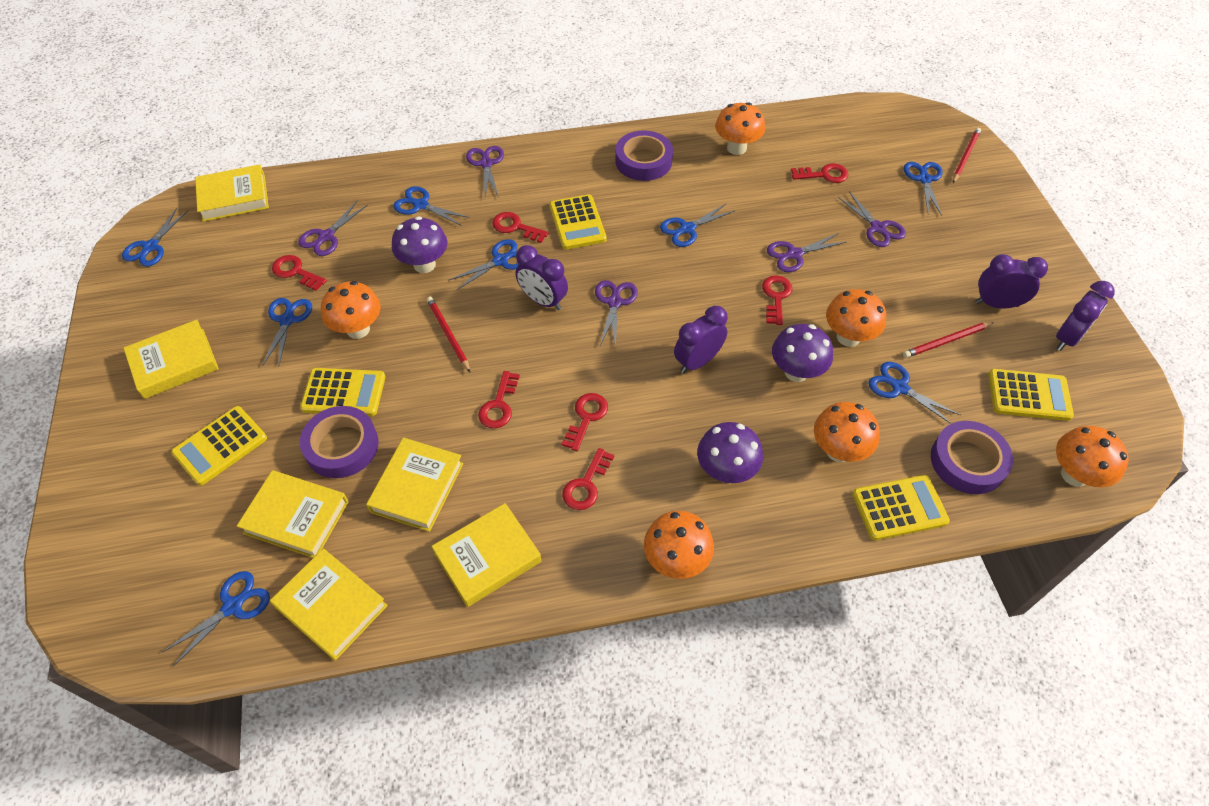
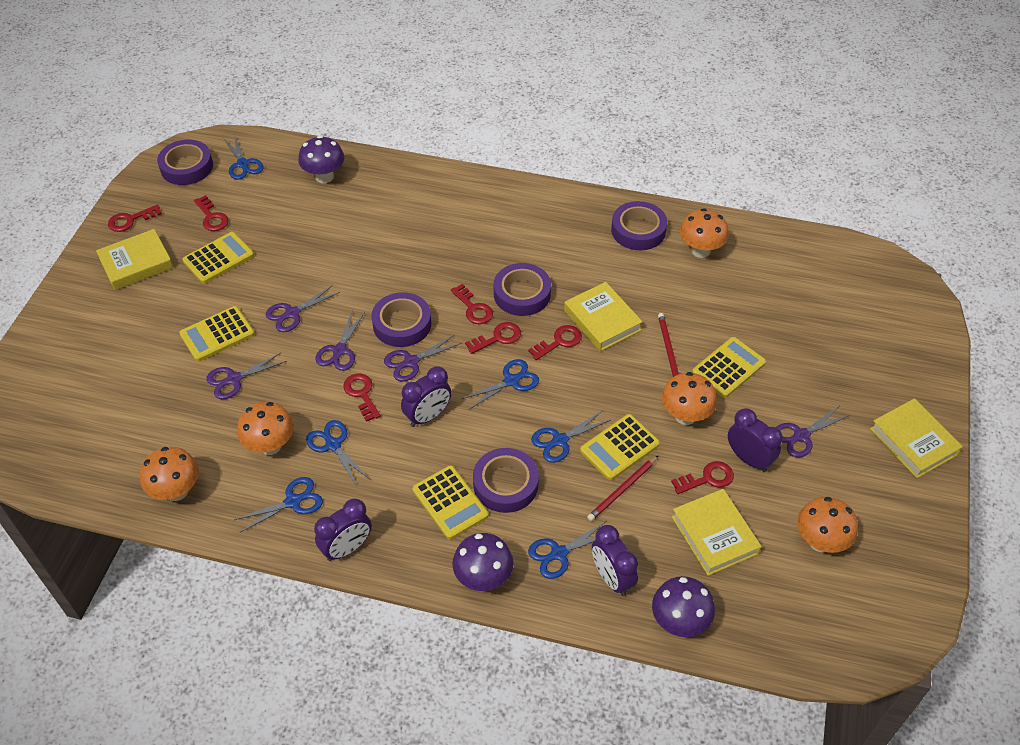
blue scissors: [122,208,189,267] [163,571,270,666] [262,298,312,367] [393,186,470,226] [449,239,520,290] [660,203,735,247] [869,362,960,424] [904,162,943,216] = 8 -> [223,134,263,180] [234,477,323,533] [306,420,369,486] [462,359,539,409] [528,521,606,579] [531,410,611,463] = 6
orange mushroom: [321,281,380,339] [644,511,714,579] [715,102,765,155] [814,402,880,462] [826,289,886,347] [1056,426,1129,487] = 6 -> [140,447,199,501] [237,402,294,455] [662,372,717,425] [680,208,729,258] [797,497,858,553] = 5
purple tape: [300,406,379,478] [615,130,673,181] [931,421,1013,494] = 3 -> [157,140,213,185] [371,292,431,347] [473,448,539,513] [494,263,551,316] [611,201,667,250] = 5
red pencil: [427,297,470,372] [903,322,994,358] [953,128,981,183] = 3 -> [587,455,659,521] [658,313,679,377] = 2
yellow book: [124,320,219,399] [195,164,269,222] [237,470,349,558] [270,549,388,660] [366,438,463,532] [431,503,541,607] = 6 -> [96,229,173,290] [564,282,643,351] [672,489,762,576] [870,398,963,478] = 4

